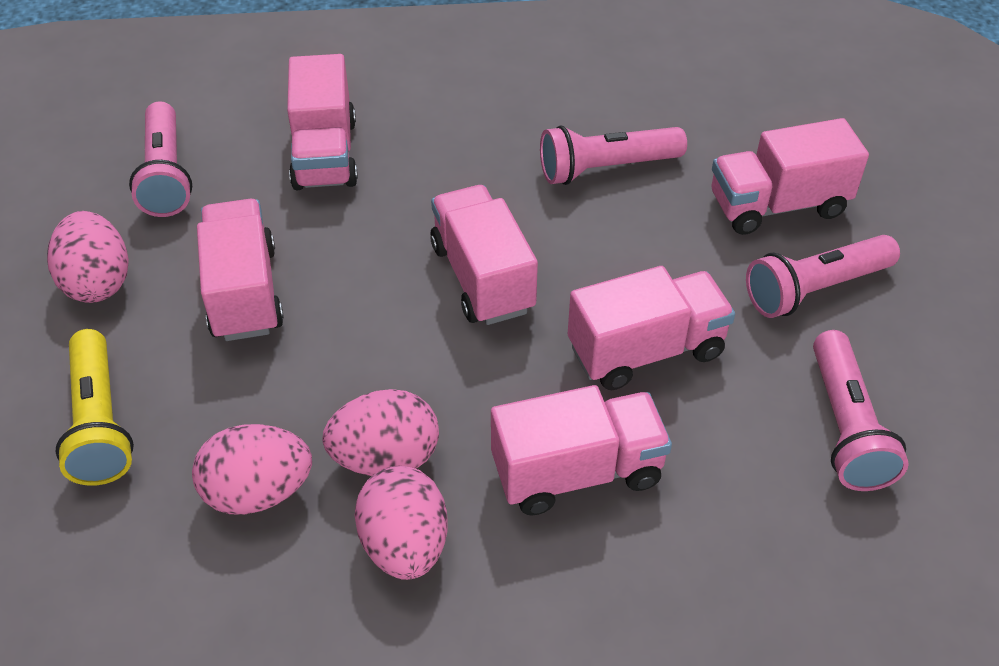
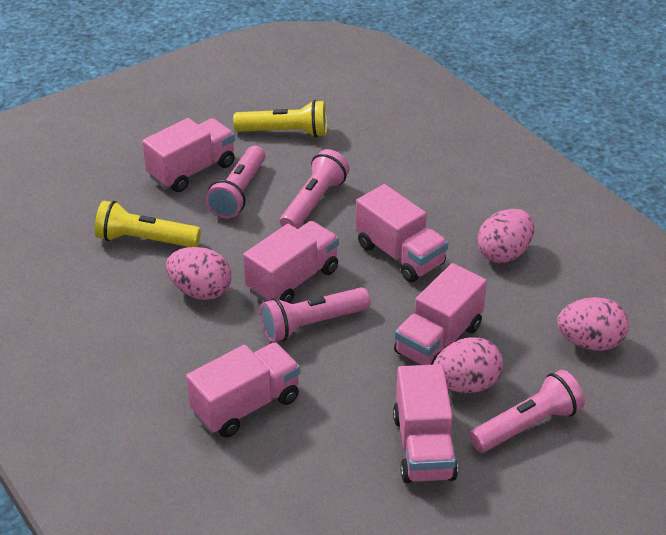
yellow flashlight: [56,329,134,486] = 1 -> [95,200,201,247] [233,100,327,137] = 2

